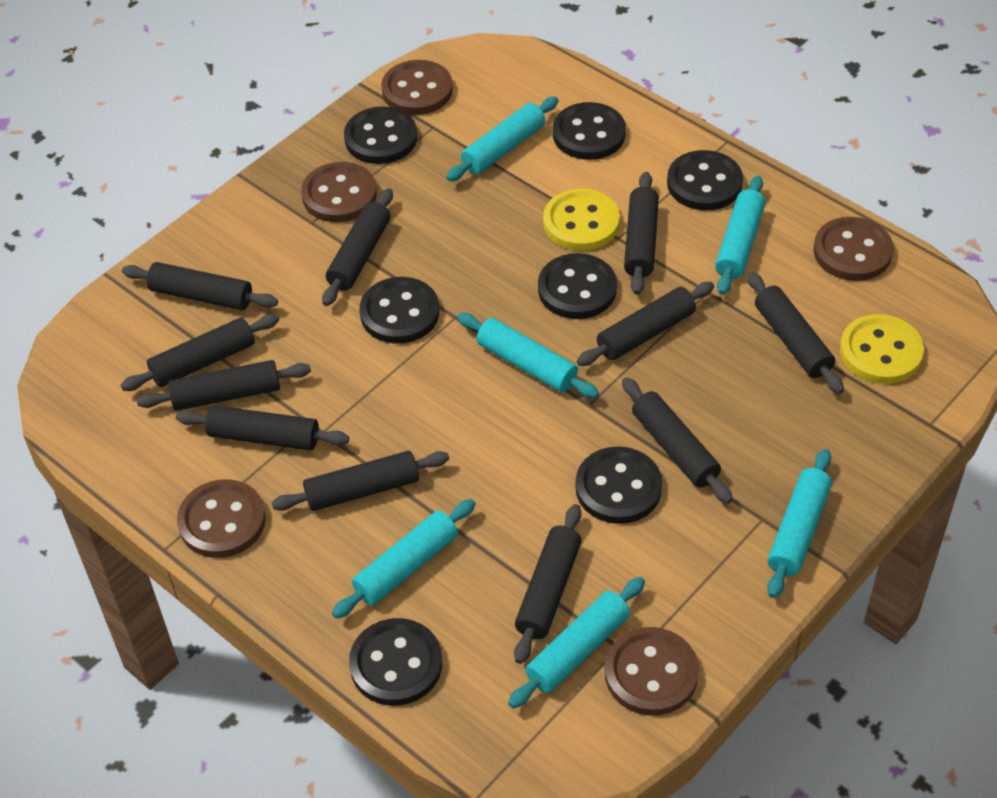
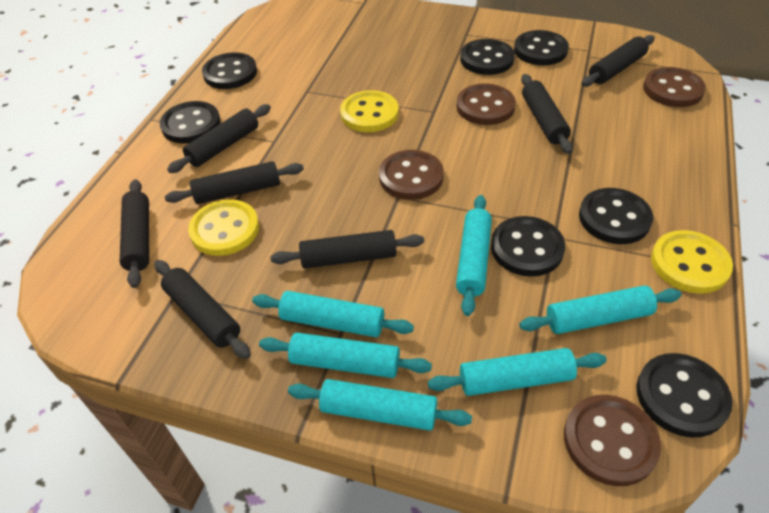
black rolling pin: [121,314,279,391] [122,262,278,310] [137,360,311,411] [176,405,349,450] [272,451,449,511] [322,188,393,306] [514,504,581,664] [577,282,714,366] [622,377,733,504] [624,172,659,295] [747,272,844,394] = 11 -> [120,179,149,288] [154,260,251,359] [165,161,304,204] [167,104,271,173] [271,230,424,268] [521,74,573,154] [581,35,655,87] = 7
brown button: [177,479,266,558] [301,162,377,222] [381,60,453,115] [605,627,699,716] [813,217,893,281] = 5 -> [379,150,444,200] [457,83,516,125] [564,395,661,486] [643,67,706,107] = 4
yellow button: [543,188,620,251] [840,314,924,384] = 2 -> [188,199,259,256] [340,90,399,132] [651,230,733,294] = 3

